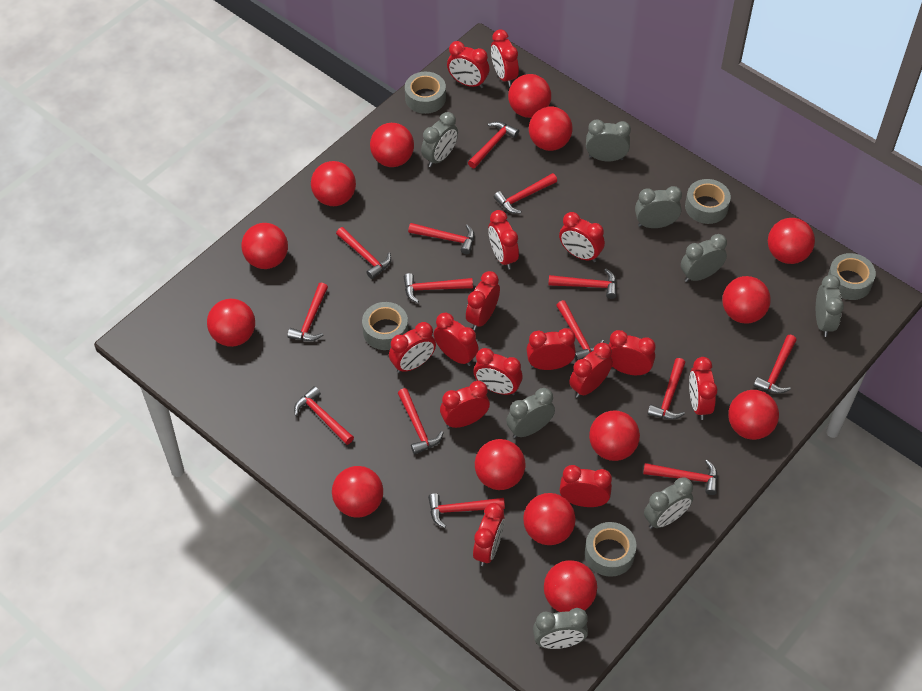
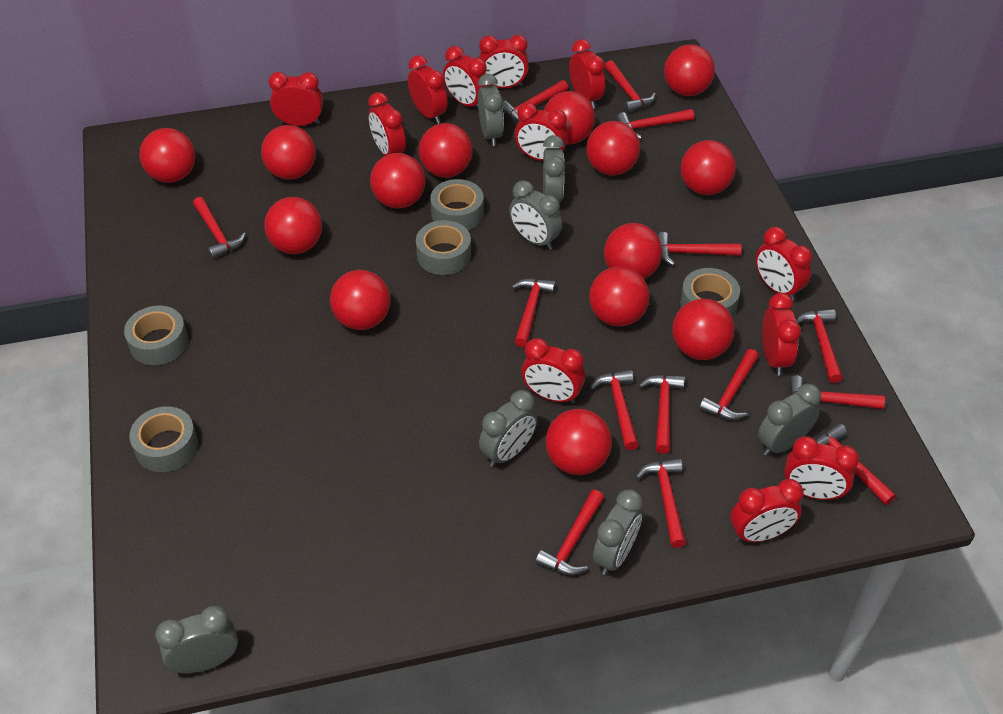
grey clock: [421,112,458,167] [506,388,555,438] [533,608,588,649] [586,119,631,161] [635,186,682,228] [644,477,693,529] [681,234,727,282] [816,275,844,337] = 8 -> [155,606,238,673] [478,74,504,146] [479,390,538,467] [509,181,562,250] [543,135,565,203] [593,489,643,575] [758,384,821,456] = 7
red clock: [389,322,436,373] [434,313,479,366] [440,381,490,428] [447,41,489,88] [466,271,500,330] [473,503,505,566] [474,348,523,395] [488,210,519,269] [491,29,519,86] [527,328,576,370] [559,212,605,262] [560,465,612,507] [569,343,613,398] [609,330,656,376] [689,357,718,420] = 15 -> [269,72,323,126] [368,92,406,156] [408,55,448,124] [443,46,490,109] [479,35,529,88] [515,103,568,161] [521,338,585,404] [569,39,605,109] [730,479,804,542] [756,227,812,301] [762,293,801,376] [784,436,859,500] = 12

